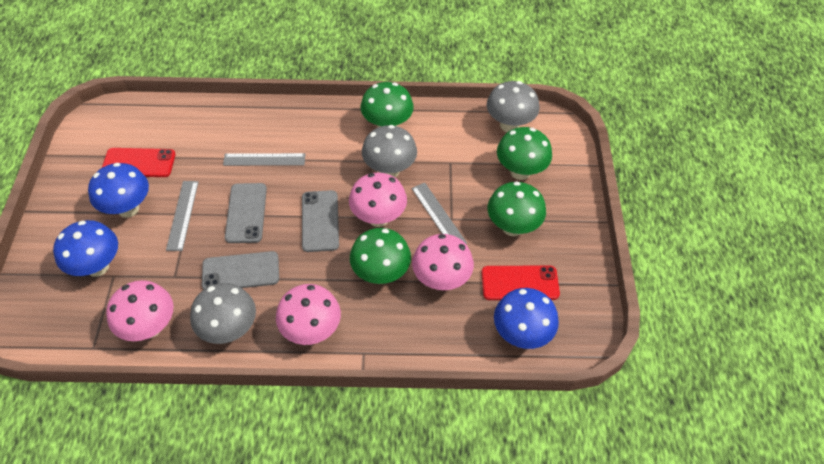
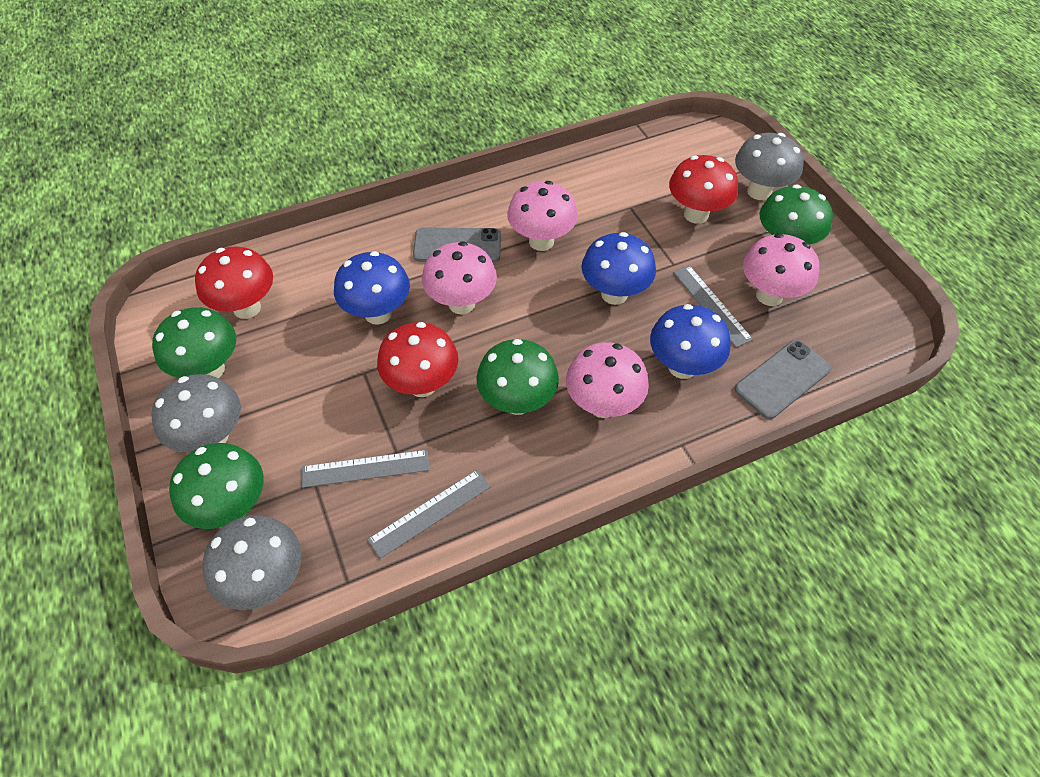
grey phone: [202,251,279,290] [225,183,267,243] [302,190,339,252] = 3 -> [413,228,501,262] [734,340,831,419] = 2
red mushroom: none = 0 -> [195,247,273,319] [377,322,458,397] [669,155,738,224] = 3
red phone: [102,148,176,177] [481,265,560,300] = 2 -> none = 0

